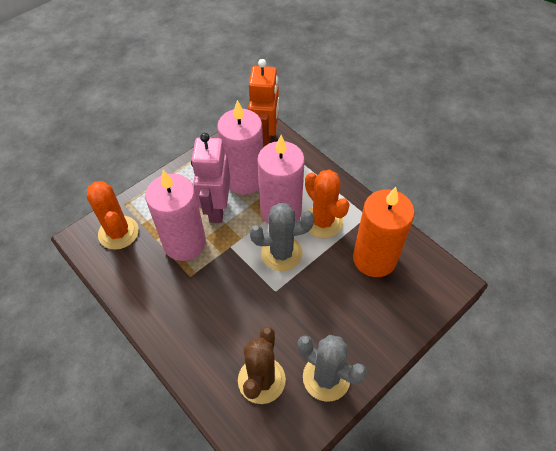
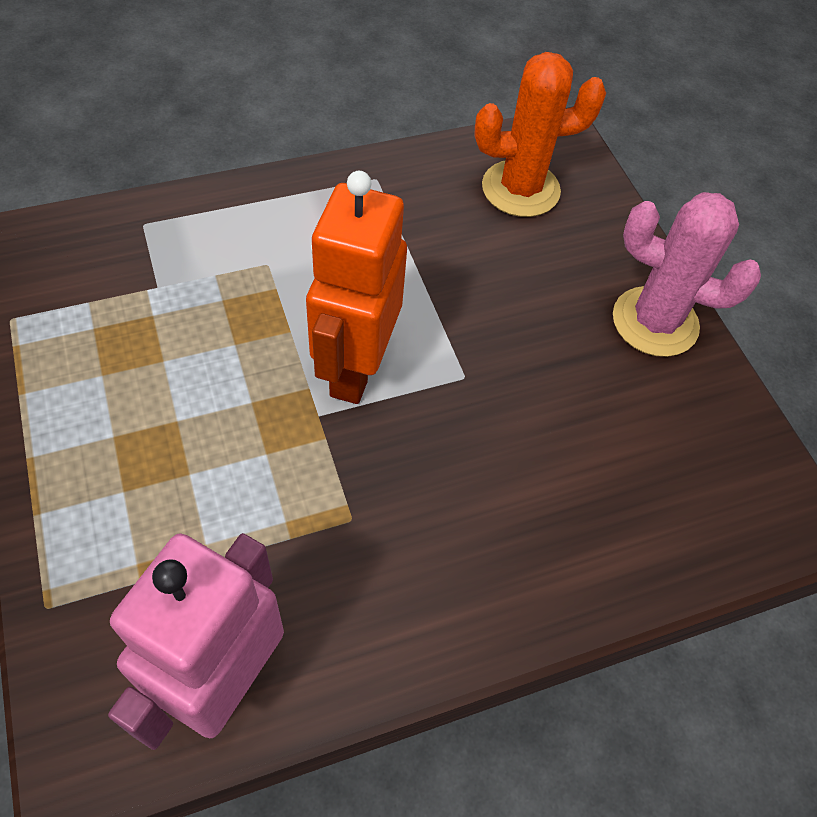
brown cactus: [238,327,286,404] = 1 -> none = 0
grey cactus: [249,203,315,271] [298,335,367,402] = 2 -> none = 0
orange cactus: [87,181,139,250] [305,170,350,238] = 2 -> [474,52,606,217] = 1
orange candle: [353,187,415,277] = 1 -> none = 0
pink cactus: none = 0 -> [613,192,761,357] = 1
pink candle: [145,170,206,261] [217,100,263,195] [257,135,305,224] = 3 -> none = 0

